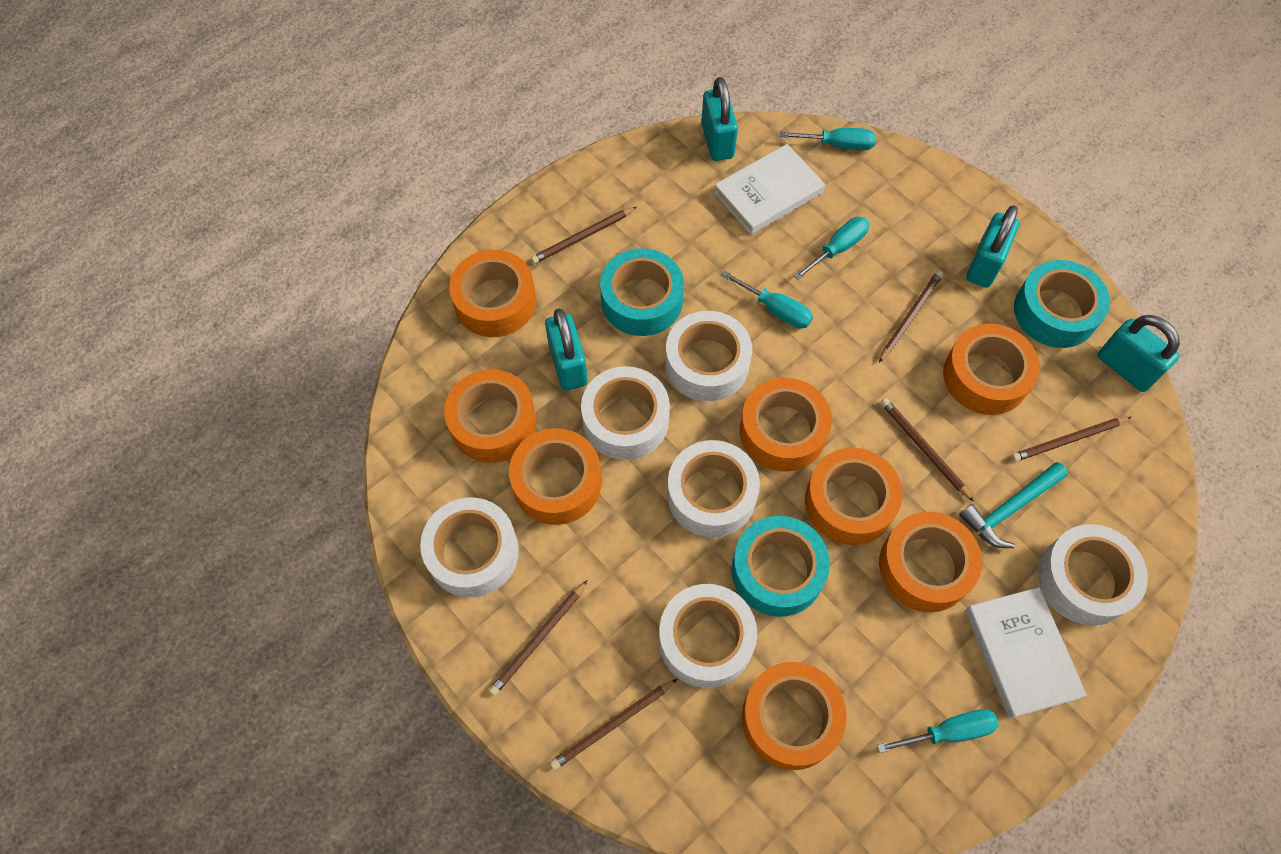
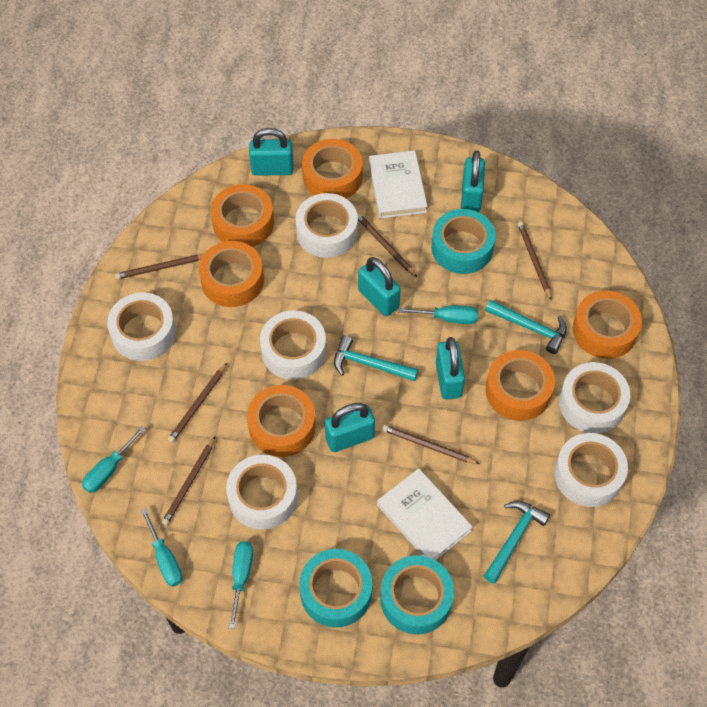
orange tape: [444,369,536,463] [449,250,536,337] [509,428,602,525] [740,378,832,472] [742,662,847,770] [805,448,902,545] [879,512,982,612] [943,324,1040,415] = 8 -> [199,241,264,307] [211,184,274,247] [247,385,316,457] [302,139,363,198] [486,350,555,421] [573,290,642,359] = 6
turquoise hammer: [959,462,1068,548] = 1 -> [334,335,418,381] [484,501,550,584] [485,300,567,354] = 3
turquoise padlock: [545,309,588,391] [701,77,738,161] [966,205,1019,288] [1098,315,1180,392] = 4 -> [249,128,293,176] [325,403,375,452] [358,257,401,316] [436,337,465,400] [461,151,485,212] = 5

